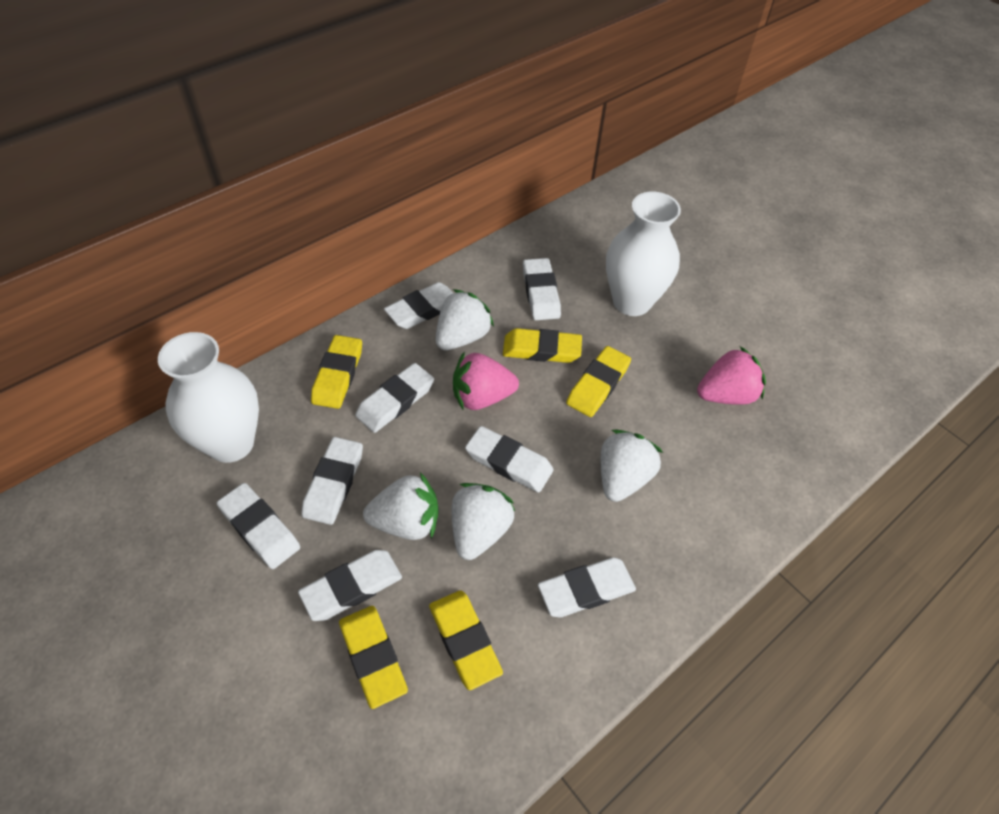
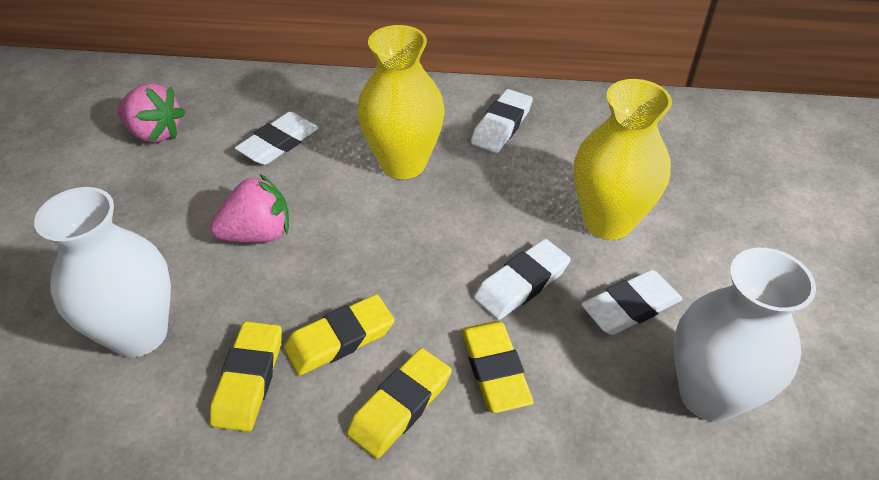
white eraser: [217,483,300,569] [298,550,402,621] [301,437,363,525] [355,363,434,433] [384,282,453,329] [465,426,554,493] [523,258,561,320] [538,558,636,618] = 8 -> [235,112,319,165] [471,89,533,153] [474,239,571,320] [581,270,682,335] = 4
white strawberry: [363,472,439,540] [436,289,494,350] [452,483,515,560] [601,430,663,502] = 4 -> none = 0
yellow eraser: [311,335,362,409] [339,606,408,709] [429,590,503,690] [503,328,582,363] [566,346,631,417] = 5 -> [210,321,282,432] [284,294,395,376] [347,348,452,459] [461,321,534,413] = 4
yellow vase: none = 0 -> [357,25,445,179] [574,79,672,240] = 2

